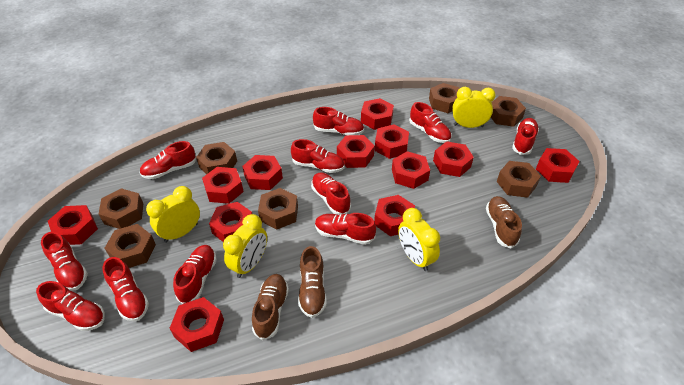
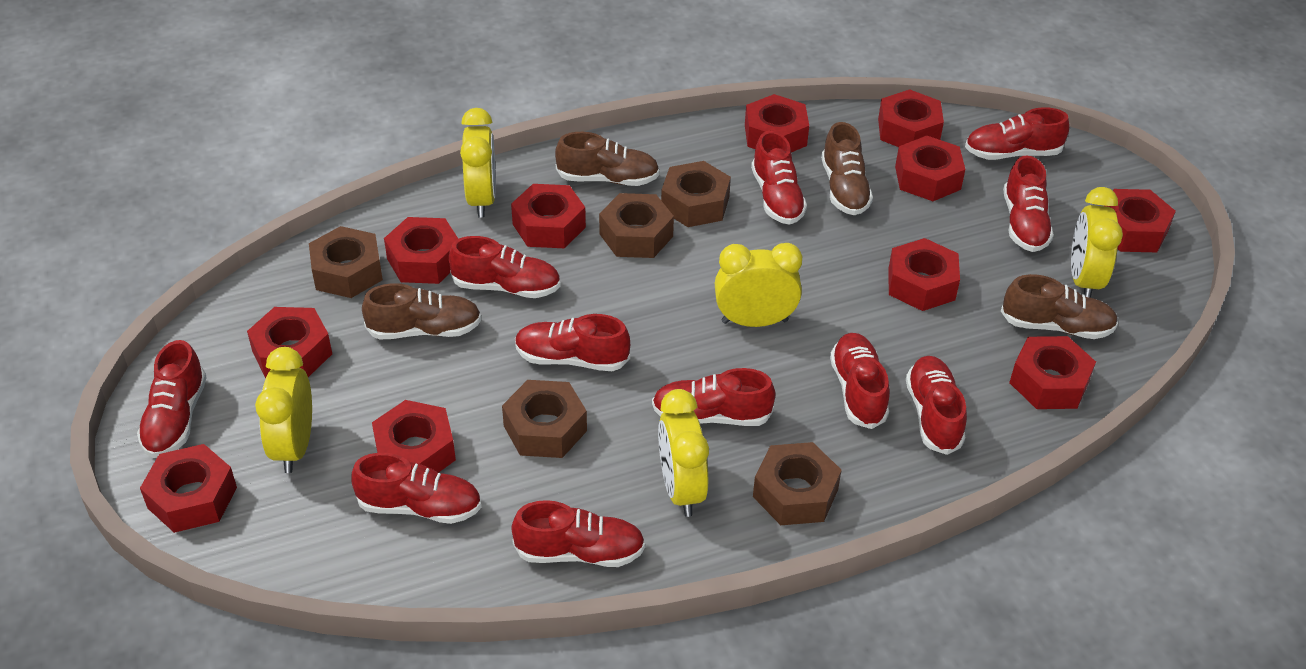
brown nut: [99,188,143,229] [105,224,156,268] [196,142,237,174] [258,188,298,230] [429,83,460,113] [491,96,526,127] [497,161,541,198] = 7 -> [309,226,383,298] [502,380,587,458] [599,193,674,258] [661,161,731,227] [753,442,842,525] = 5
brown shoe: [252,274,289,340] [298,246,327,318] [486,196,522,249] = 3 -> [362,283,481,340] [555,132,660,186] [821,122,873,215] [1001,274,1118,339] = 4
red nut: [48,205,98,245] [169,297,224,352] [202,167,244,204] [209,202,252,242] [242,155,283,190] [337,135,375,168] [361,98,394,130] [374,195,415,236] [375,124,409,159] [392,151,430,189] [433,141,474,177] [536,148,579,183] = 12 -> [140,444,237,533] [247,307,332,378] [372,400,456,473] [384,217,458,284] [511,184,586,248] [745,94,809,152] [878,89,944,147] [888,238,960,311] [895,135,965,201] [1009,336,1096,409] [1105,189,1176,252] = 11
yellow clock: [146,186,200,242] [223,214,267,278] [398,208,440,271] [452,87,496,128] = 4 -> [255,347,312,473] [460,108,496,217] [658,389,709,517] [715,243,802,327] [1071,187,1123,298] = 5

